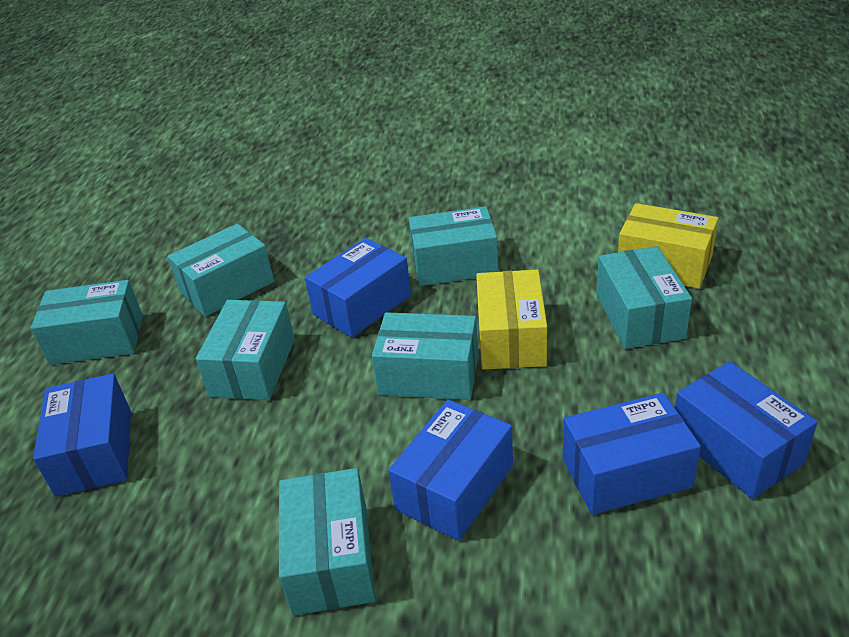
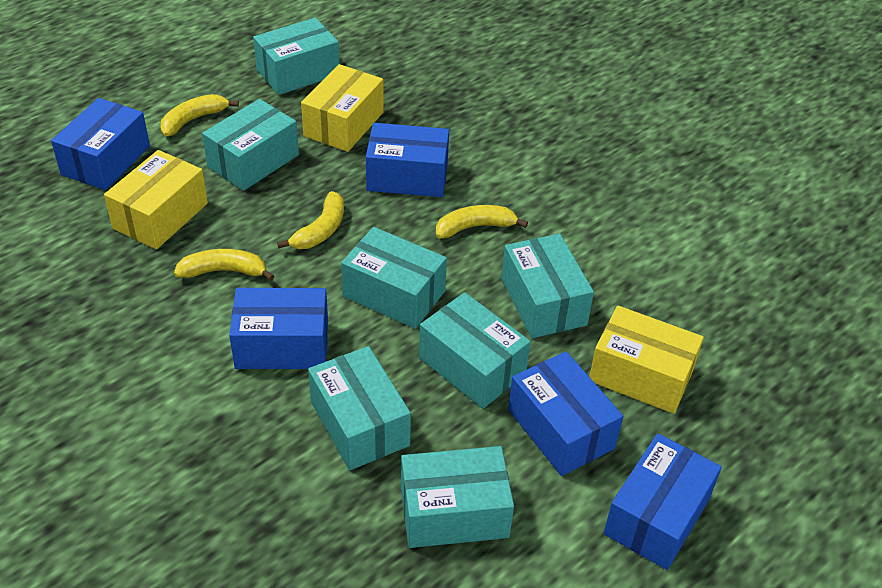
yellow banana: none = 0 -> [160,94,239,137] [174,249,274,281] [277,191,344,249] [436,205,528,239] = 4
yellow box: [476,270,547,370] [618,203,719,289] = 2 -> [104,150,208,249] [301,64,384,152] [589,306,704,414] = 3

